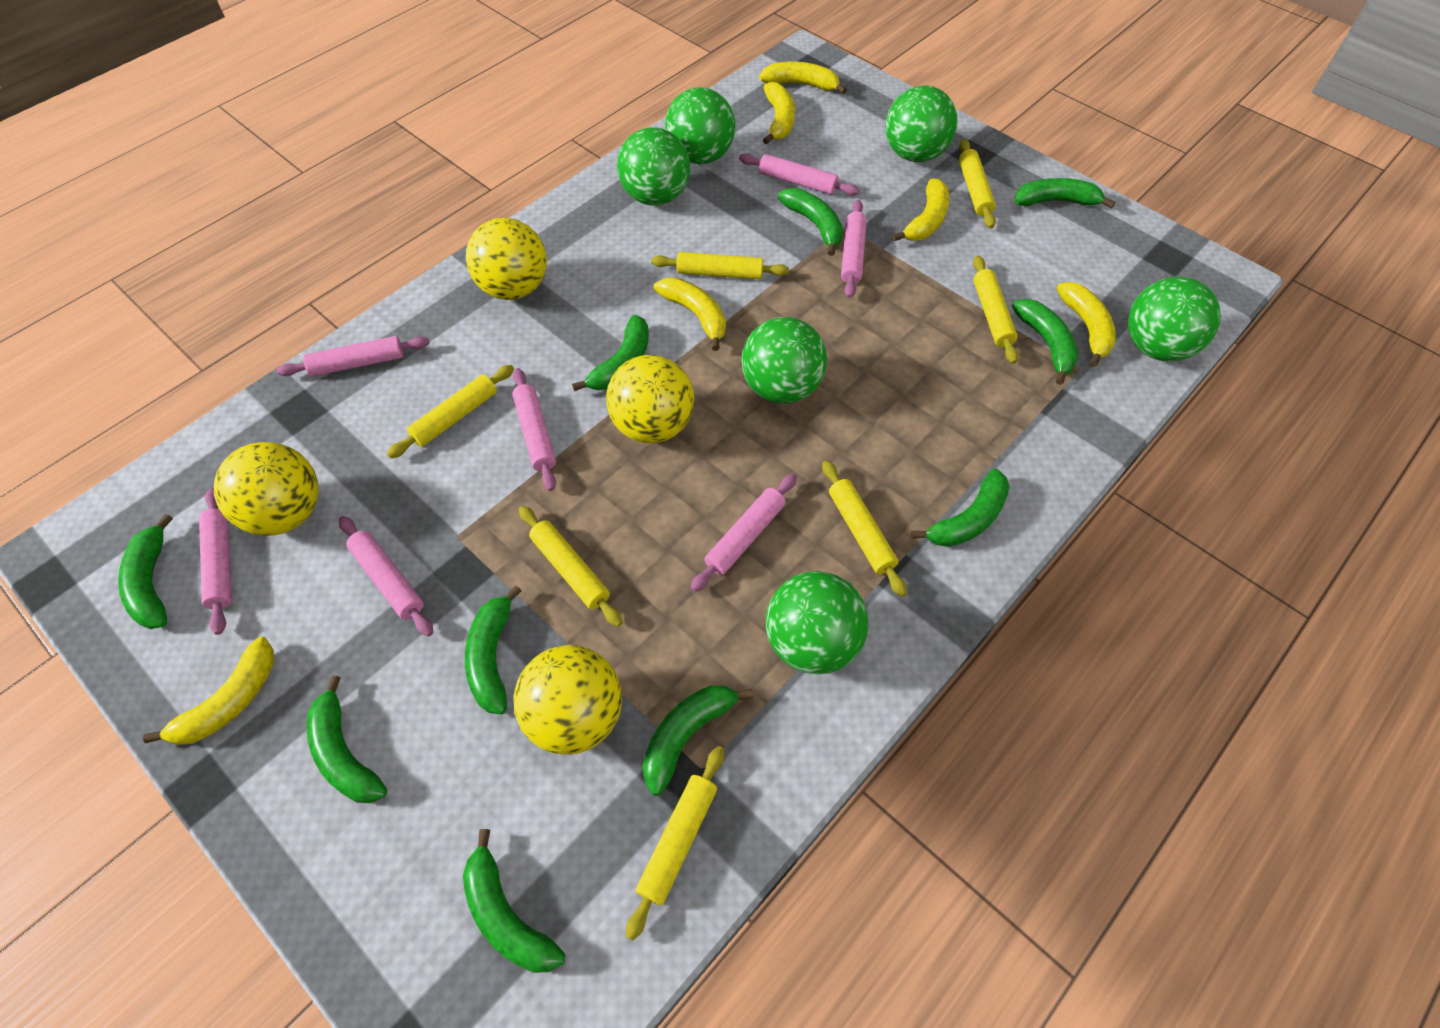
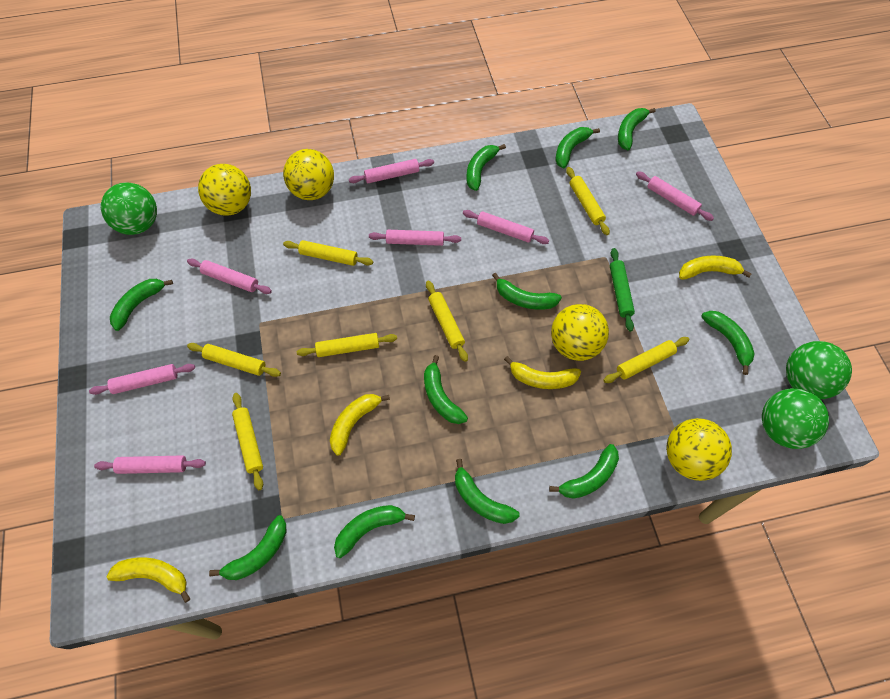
green ball: [617,127,690,206] [665,87,735,164] [741,317,827,404] [765,571,869,674] [885,86,957,162] [1128,277,1221,361] = 6 -> [101,182,157,235] [762,388,829,449] [786,341,852,399] = 3
green banana: [118,514,173,629] [307,675,387,803] [463,829,565,973] [465,585,522,715] [572,315,649,391] [643,685,754,796] [778,188,843,256] [911,469,1010,547] [1012,299,1078,385] [1015,178,1115,209] = 10 -> [110,279,173,331] [209,515,286,580] [334,505,415,558] [424,355,468,424] [455,459,520,524] [466,144,506,191] [492,273,562,310] [549,444,619,499] [555,127,600,169] [618,108,656,150] [701,311,755,375] = 11
green rolling pin: none = 0 -> [610,248,635,332] = 1
yellow banana: [143,637,274,745] [654,277,726,351] [759,62,847,94] [763,82,795,144] [892,179,950,241] [1057,282,1116,367] = 6 -> [107,557,190,603] [330,394,390,456] [504,356,581,389] [679,256,752,280] = 4

